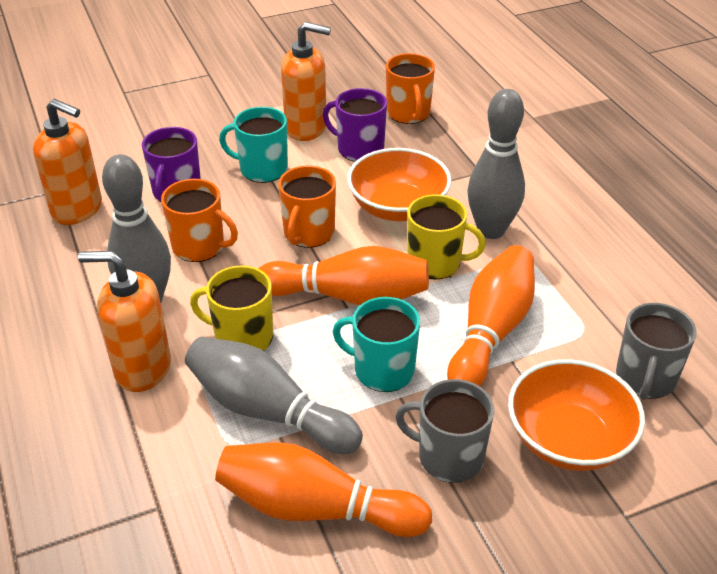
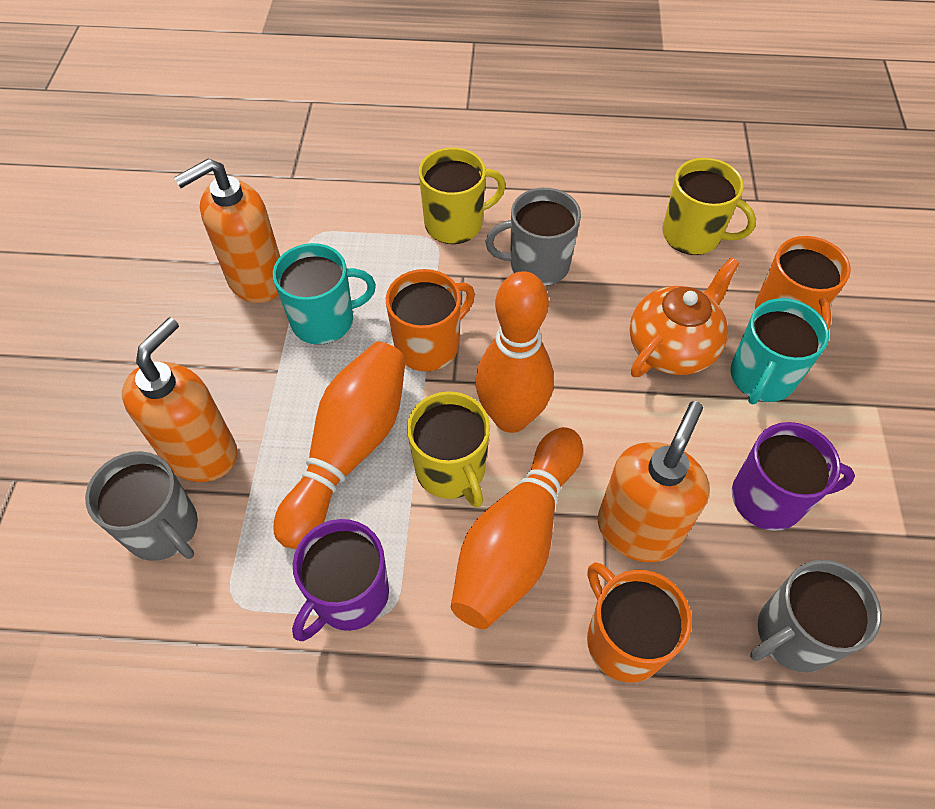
grey bowling pin: [102,154,171,303] [185,337,363,454] [467,89,525,239] = 3 -> none = 0
grey mug: [395,379,494,483] [616,303,697,400] = 2 -> [85,451,198,561] [485,188,581,286] [750,560,882,672] = 3
orange bowl: [347,148,451,221] [508,359,645,471] = 2 -> none = 0
orange teapot: none = 0 -> [630,257,740,377] = 1
yellow mug: [190,265,273,351] [407,194,486,280] = 2 -> [407,391,490,508] [419,147,506,244] [663,158,756,255] = 3

